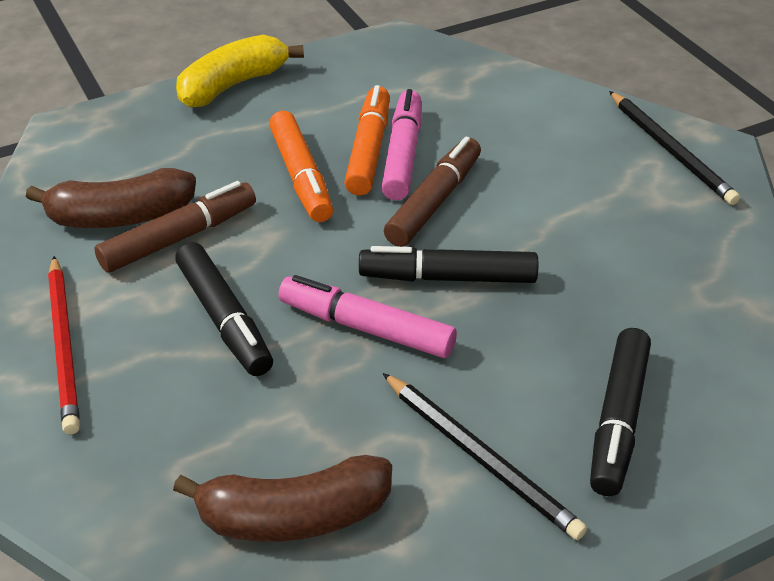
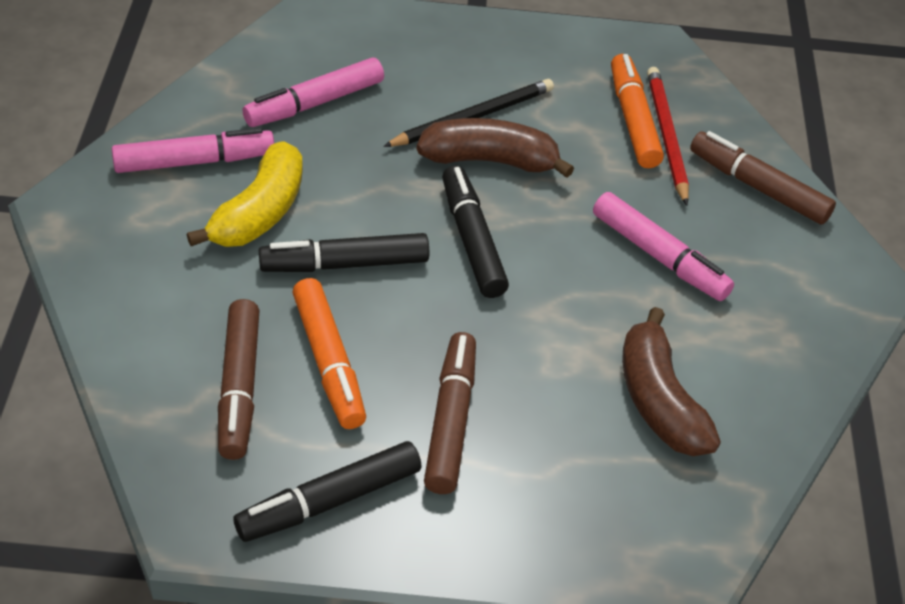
black pencil: [382,373,587,540] [609,91,740,205] = 2 -> [383,79,554,147] = 1
brown marker: [94,181,256,273] [384,137,481,247] = 2 -> [218,299,260,460] [424,332,476,494] [690,131,836,224] = 3
pink marker: [278,275,457,358] [381,89,421,200] = 2 -> [112,128,274,173] [243,58,384,127] [593,192,734,301] = 3

